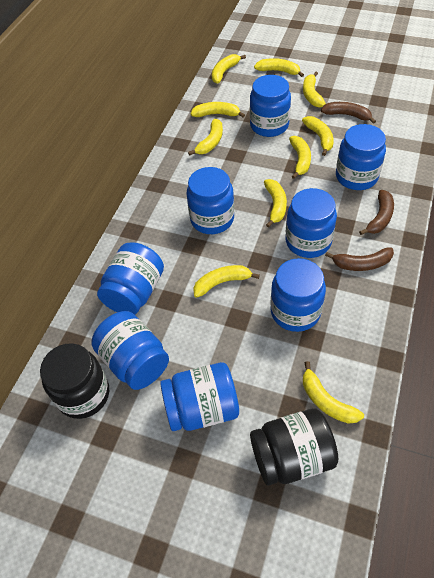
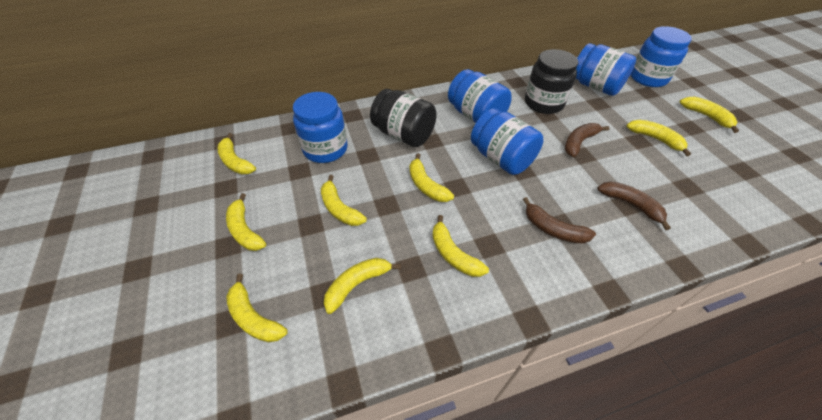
blue jar: [91,311,169,390] [97,242,164,314] [160,362,239,431] [186,167,234,234] [250,75,291,137] [270,258,326,332] [285,188,337,258] [336,124,386,190] = 8 -> [293,92,348,163] [448,69,512,123] [471,108,543,175] [576,43,636,96] [630,26,692,87] = 5
yellow banana: [188,119,223,156] [191,102,245,118] [193,265,260,298] [212,54,246,84] [254,58,304,77] [264,179,287,228] [289,136,311,179] [302,116,334,156] [303,72,326,108] [303,361,364,424] = 10 -> [217,133,256,174] [226,193,266,251] [226,274,288,342] [321,175,367,226] [324,258,401,314] [410,153,454,202] [433,215,489,277] [626,120,691,156] [679,96,739,133] = 9

